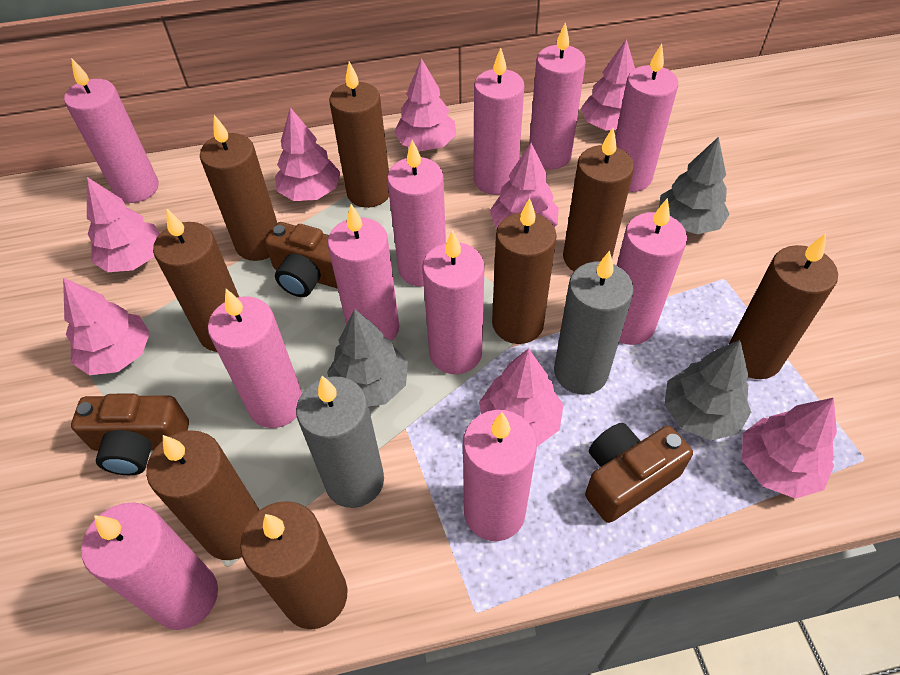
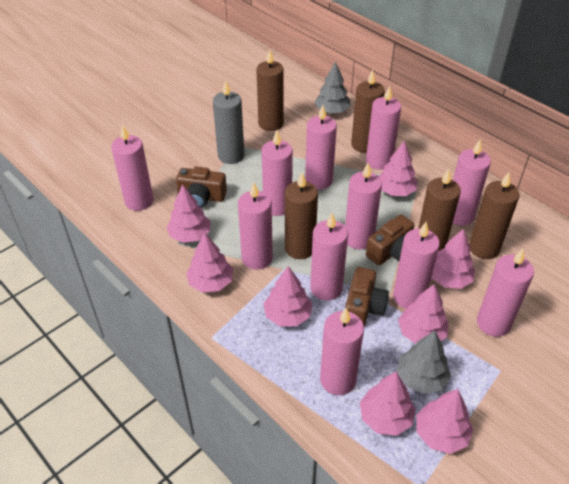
brown candle: [146,430,259,560] [153,209,239,352] [200,115,277,261] [240,501,347,629] [329,62,389,208] [492,198,557,344] [563,128,634,271] [728,233,838,379] = 8 -> [256,49,284,131] [285,172,318,259] [351,70,385,153] [419,169,461,251] [469,172,519,259] = 5
grey candle: [296,376,384,508] [554,251,634,394] = 2 -> [213,80,244,164] = 1
grey tree: [327,309,408,407] [659,137,730,234] [664,340,751,441] = 3 -> [315,61,350,113] [397,331,451,394] = 2

